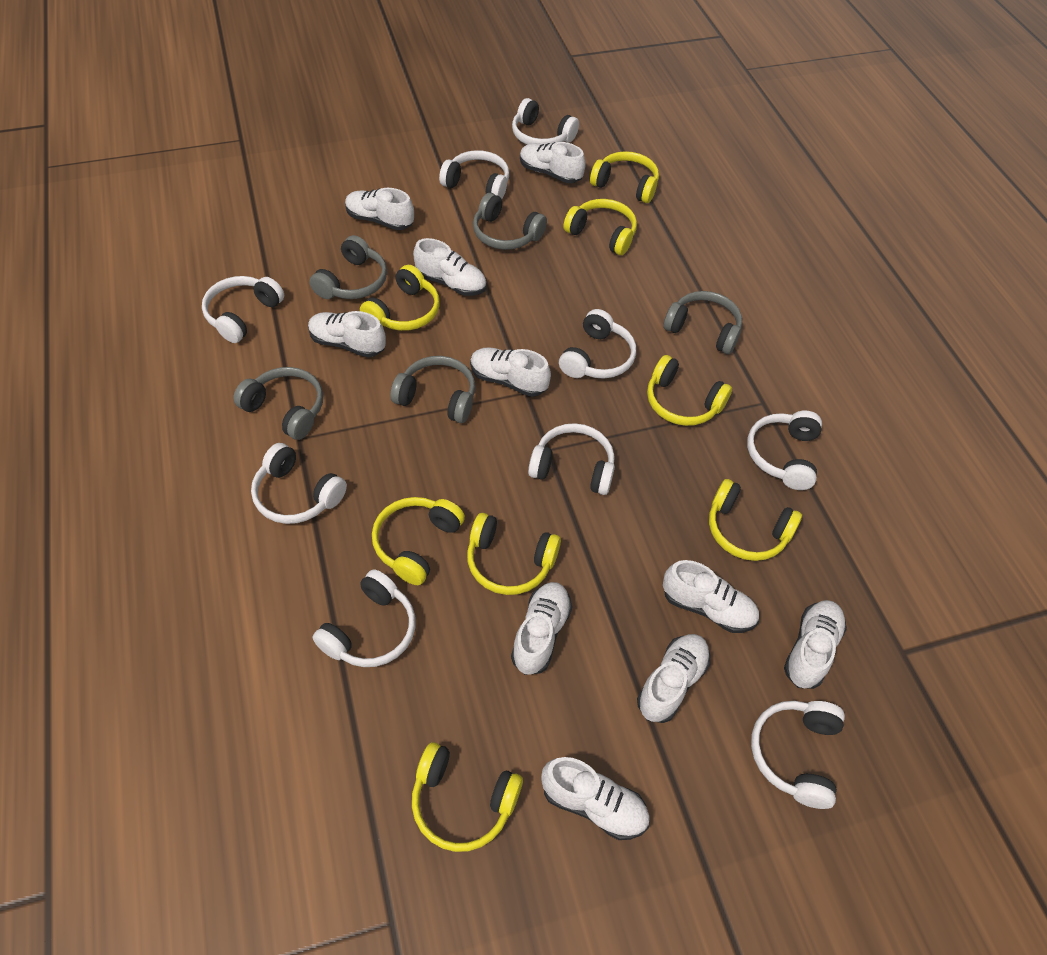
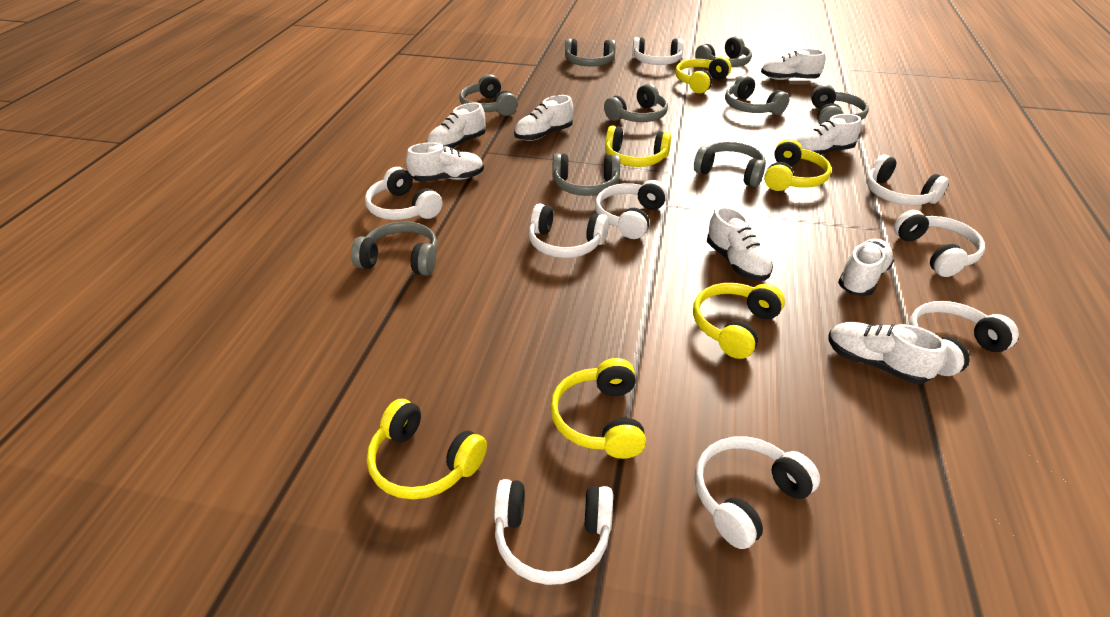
grey headphones: [233,367,323,440] [309,235,387,299] [390,356,475,423] [473,193,547,250] [663,291,742,354] = 5 -> [351,221,438,276] [459,74,518,116] [552,153,620,196] [565,38,616,66] [604,84,668,122] [694,142,766,187] [695,36,752,67] [725,75,790,115] [811,84,869,124] = 9
white shoe: [308,311,386,358] [345,188,414,230] [413,238,487,296] [470,347,551,397] [511,582,572,675] [520,142,586,183] [541,757,650,840] [637,634,710,723] [663,560,759,633] [784,600,847,689] = 10 -> [406,142,484,182] [426,102,486,149] [514,95,573,141] [707,206,773,281] [761,48,825,80] [796,114,861,155] [829,322,946,384] [838,239,894,296] = 8
yellow headphones: [360,265,440,331] [372,497,465,585] [412,742,523,852] [467,513,561,595] [563,199,637,255] [590,151,659,203] [647,355,732,426] [709,479,802,561] = 8 -> [367,399,487,500] [550,358,646,459] [605,125,671,167] [675,56,731,93] [693,283,785,359] [764,139,831,191] = 6

